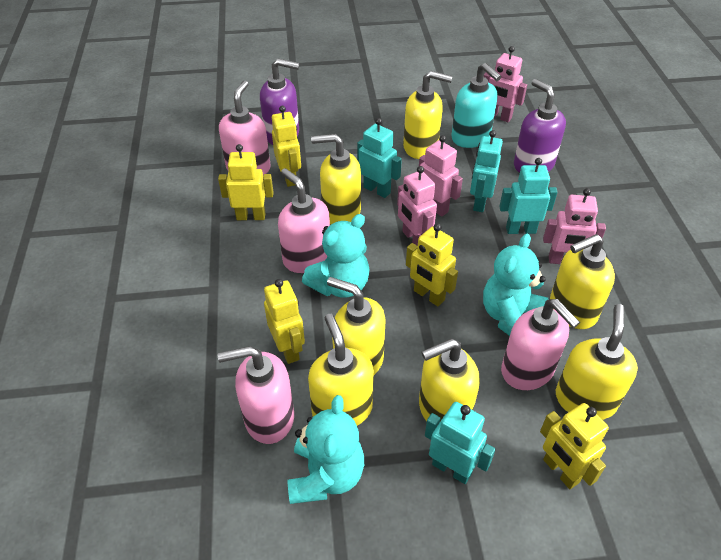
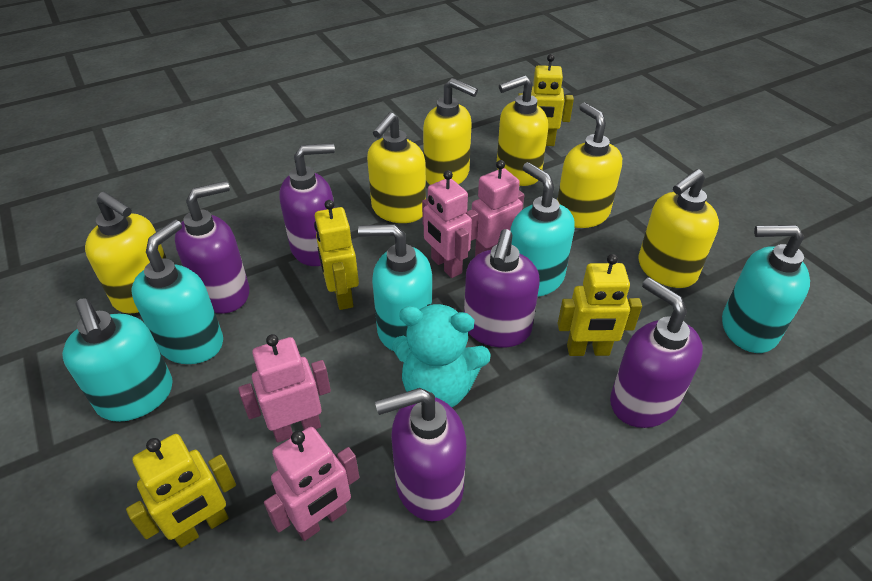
pink soap dispenser: [218,346,294,444] [219,80,271,175] [278,168,330,273] [501,299,580,390] = 4 -> none = 0
purple soap dispenser: [260,58,299,145] [514,79,566,173] = 2 -> [175,181,249,314] [279,143,335,266] [375,388,466,521] [464,229,540,347] [610,277,703,428] = 5
turquoise robot: [357,118,402,198] [425,402,495,484] [470,130,503,212] [499,158,558,234] = 4 -> none = 0
turquoise soap dispenser: [452,63,502,148] = 1 -> [62,298,173,422] [132,220,223,364] [358,224,432,351] [510,162,575,297] [722,225,810,353] = 5
turquoise teddy bear: [287,395,364,504] [302,214,370,298] [483,234,548,336] = 3 -> [392,304,491,407] = 1
yellow robot: [218,144,274,220] [264,279,305,364] [272,106,301,187] [406,224,458,306] [540,403,609,489] = 5 -> [126,434,236,548] [314,200,359,310] [518,54,574,146] [558,254,642,356] = 4
yellow soap dispenser: [308,314,374,426] [311,134,361,224] [327,277,386,375] [403,71,452,159] [419,338,480,421] [550,234,615,329] [556,304,638,420] = 7 -> [85,192,167,313] [367,112,426,223] [423,78,478,185] [497,75,548,186] [557,102,622,228] [639,169,719,288] = 6

